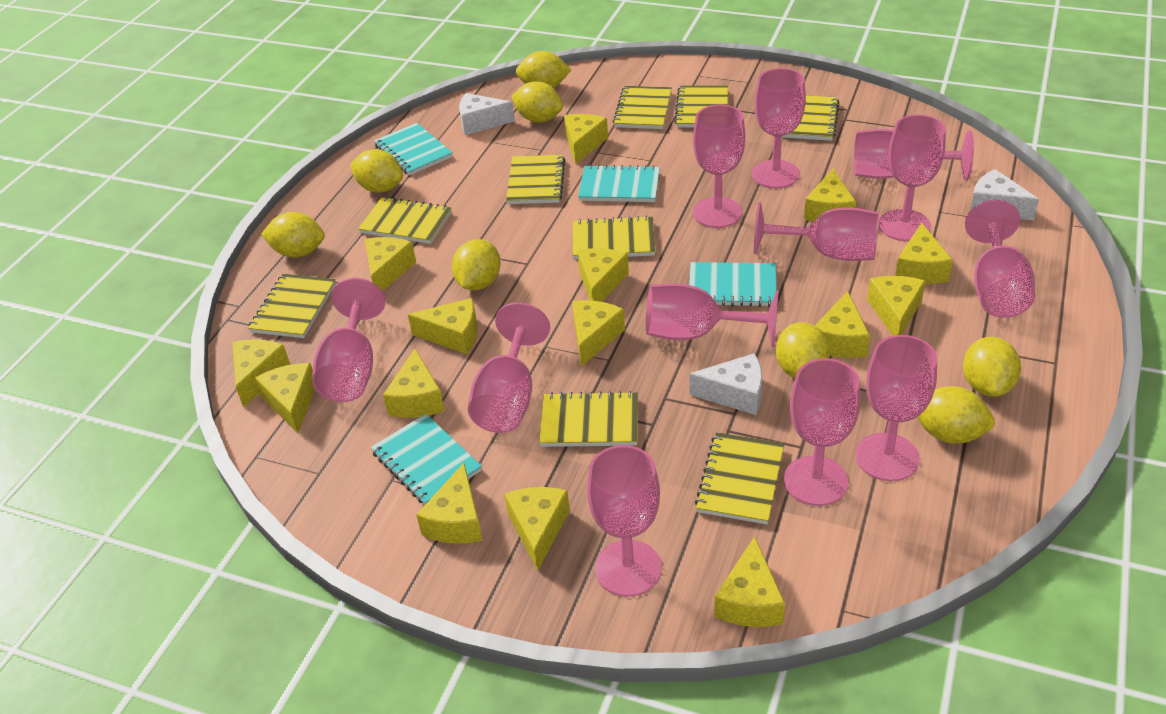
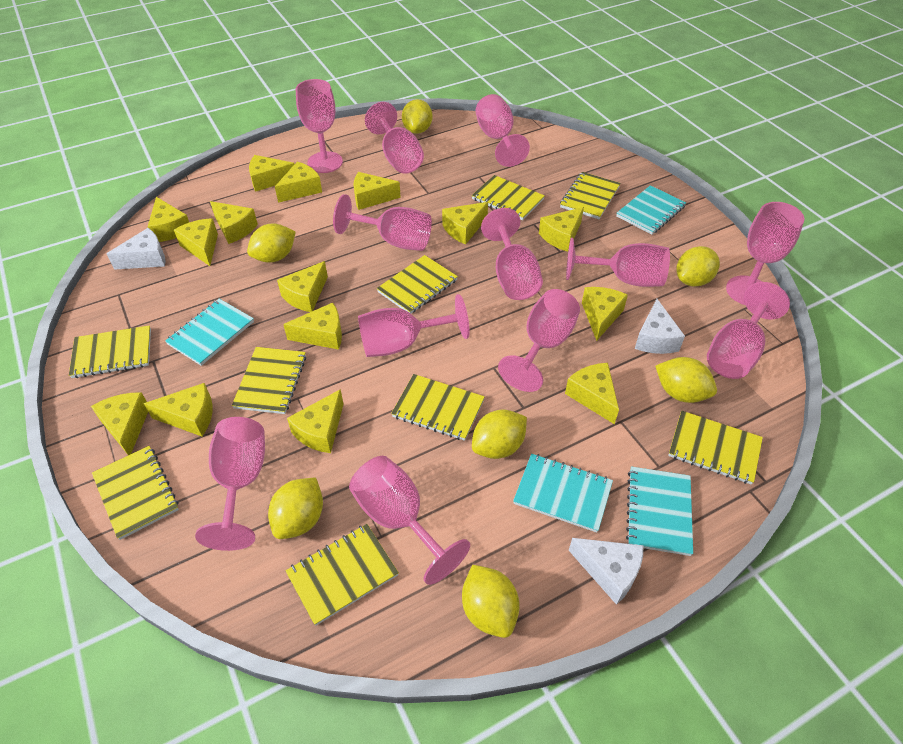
yellow lemon: [261,212,325,257] [350,149,403,193] [452,239,501,290] [511,81,563,123] [516,51,571,88] [776,322,830,378] [917,386,995,444] [963,337,1021,397] = 8 -> [247,223,296,263] [268,478,323,539] [402,99,433,134] [462,565,519,638] [472,409,527,459] [655,357,717,403] [676,246,720,287] = 7

